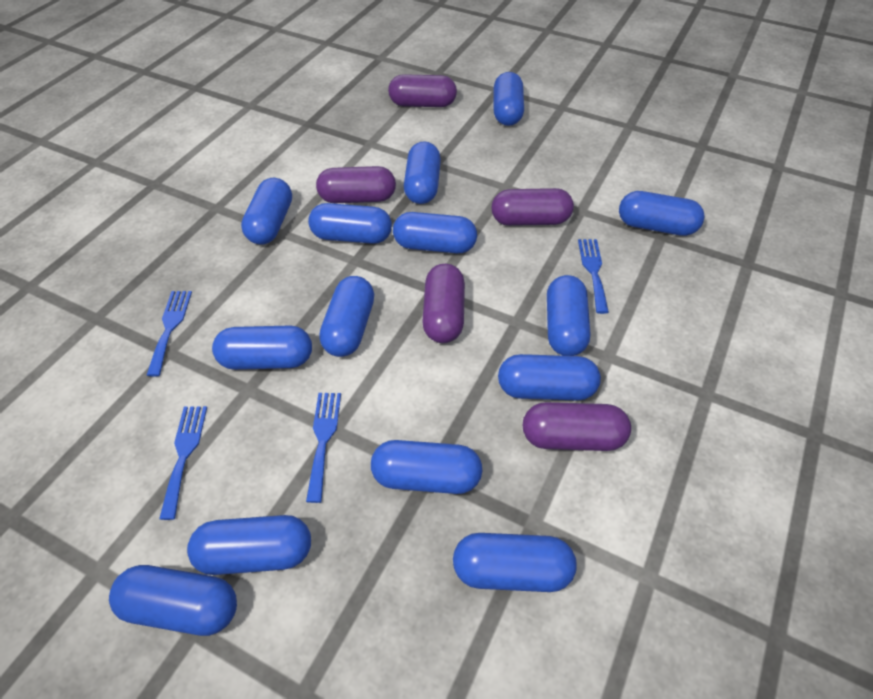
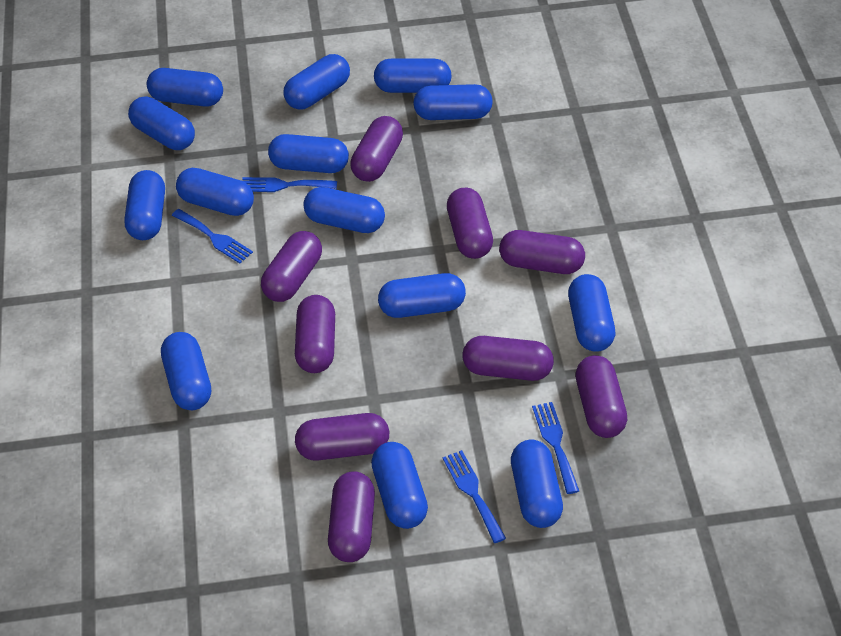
purple capsule: [316,166,396,203] [388,74,457,107] [422,264,465,343] [492,188,574,226] [523,402,631,451] = 5 -> [261,231,322,302] [295,295,335,373] [295,413,389,461] [328,471,375,562] [350,116,403,182] [447,188,493,259] [463,336,554,381] [499,230,585,274] [575,355,627,438] = 9

